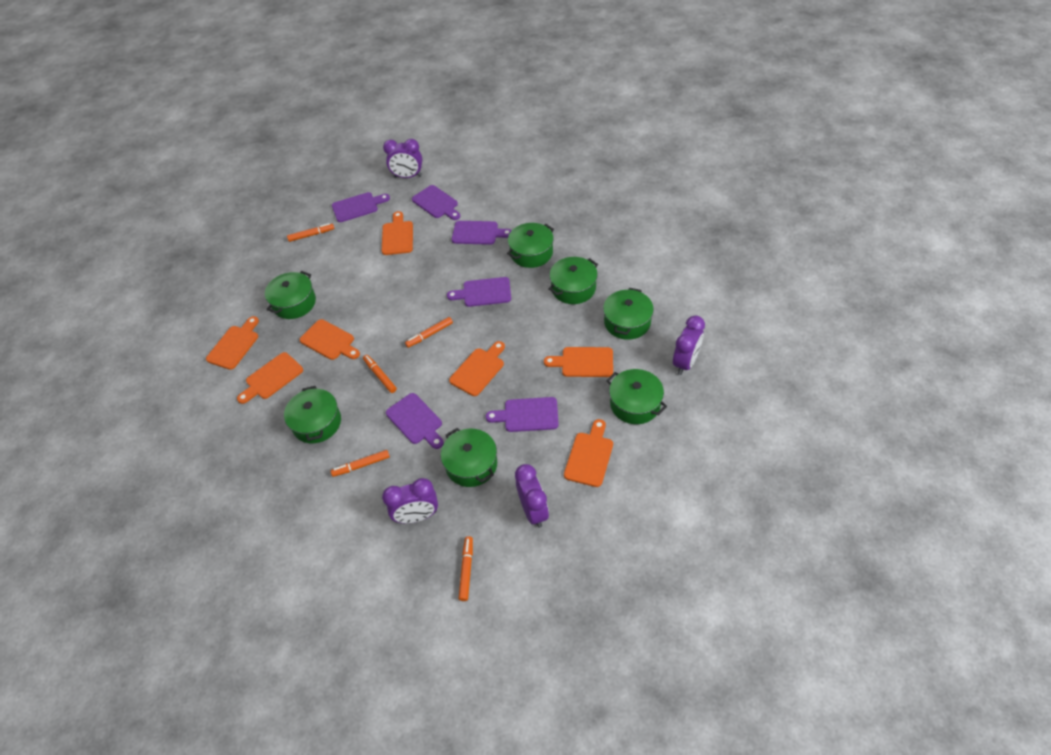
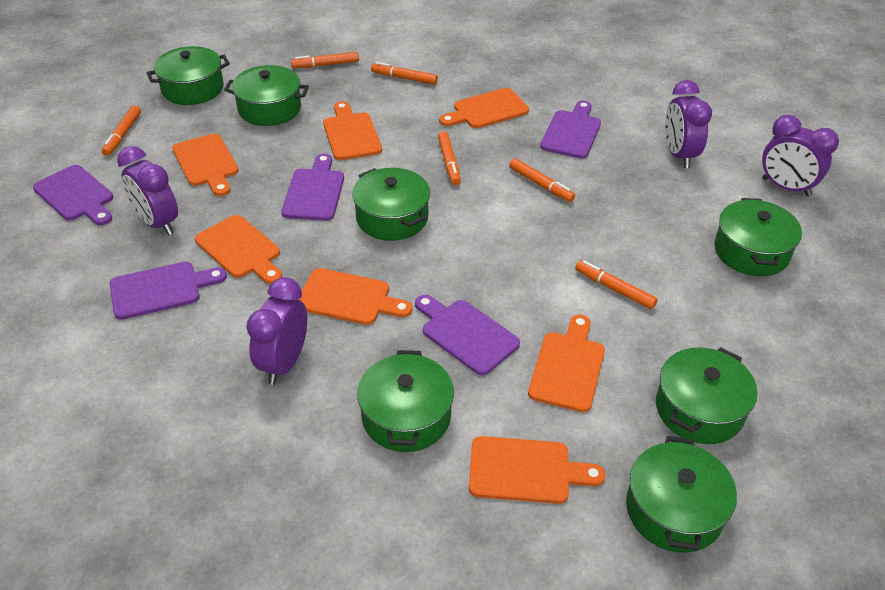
orange marker: [287,223,334,242] [331,450,390,477] [363,355,397,393] [405,317,453,348] [459,536,473,601] = 5 -> [102,105,141,156] [291,52,359,68] [371,62,438,85] [438,132,461,185] [509,158,575,202] [575,260,658,309] = 6
purple cutting board: [332,192,390,222] [386,393,444,449] [412,185,461,220] [447,277,511,307] [452,221,512,245] [486,397,559,432] = 6 -> [33,165,113,225] [110,262,227,320] [281,153,344,221] [415,295,520,375] [540,101,601,159] = 5

